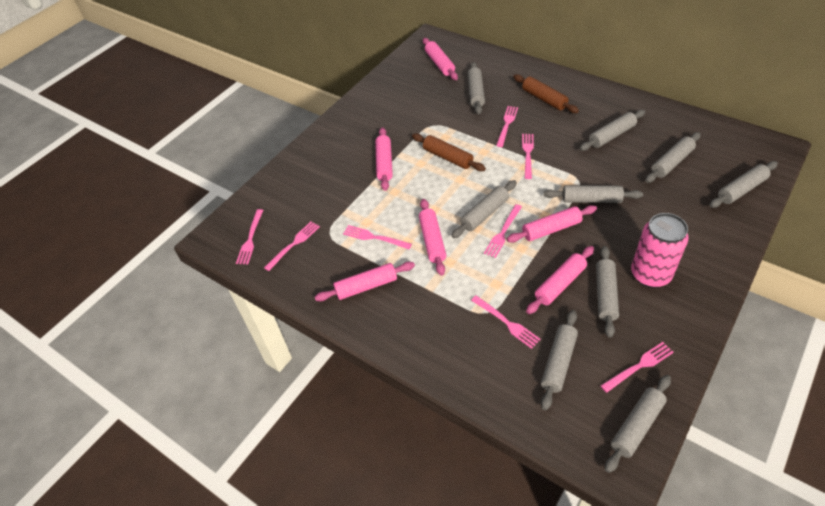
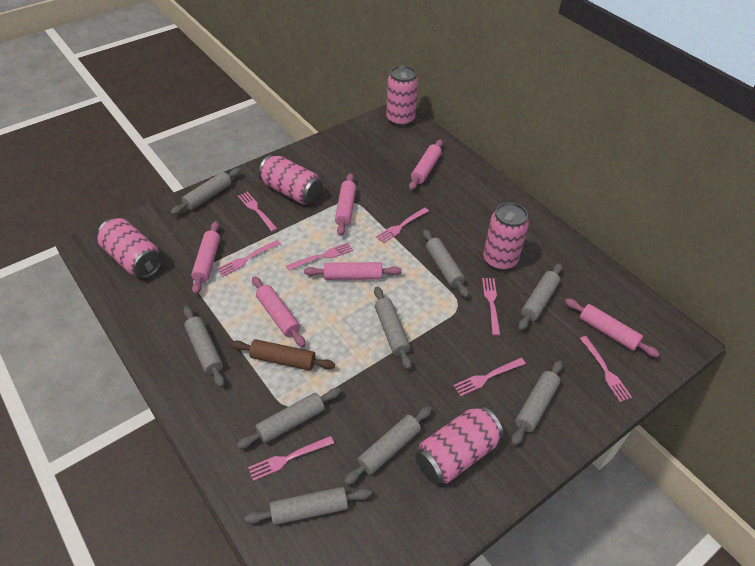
brown rolling pin: [412,133,486,171] [513,74,579,113] = 2 -> [230,339,335,371] = 1
pink can: [631,213,689,288] = 1 -> [97,218,163,278] [258,155,323,205] [386,66,418,127] [415,406,503,484] [483,202,529,271] = 5

